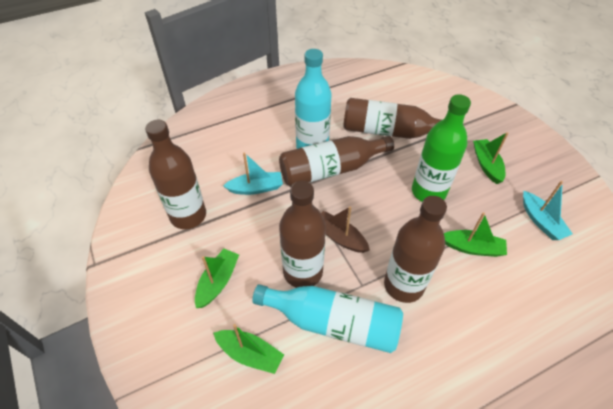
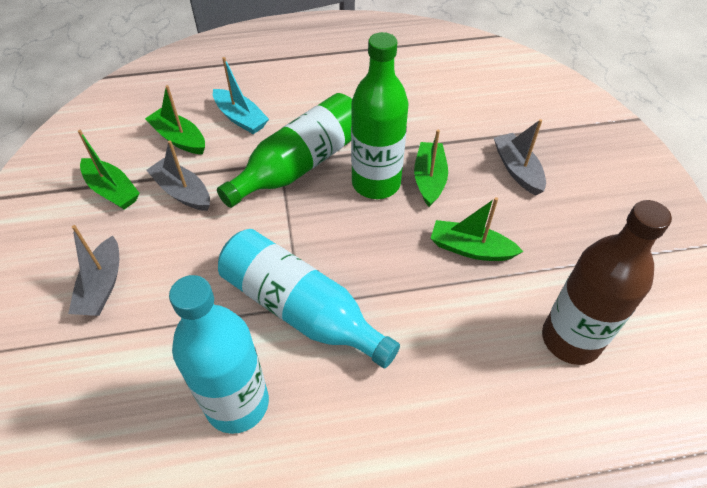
brown boat: [321,206,370,253] = 1 -> none = 0
brown bottle: [145,120,206,229] [279,136,394,187] [279,181,326,288] [343,98,441,139] [384,196,447,303] = 5 -> [542,200,672,365] = 1
green bottle: [412,94,471,202] = 1 -> [217,93,352,208] [351,32,409,199] = 2
grey boat: none = 0 -> [68,225,119,316] [146,141,210,211] [494,119,546,195] = 3
turquoise boat: [223,152,283,195] [523,181,573,240] = 2 -> [213,57,269,134] = 1

